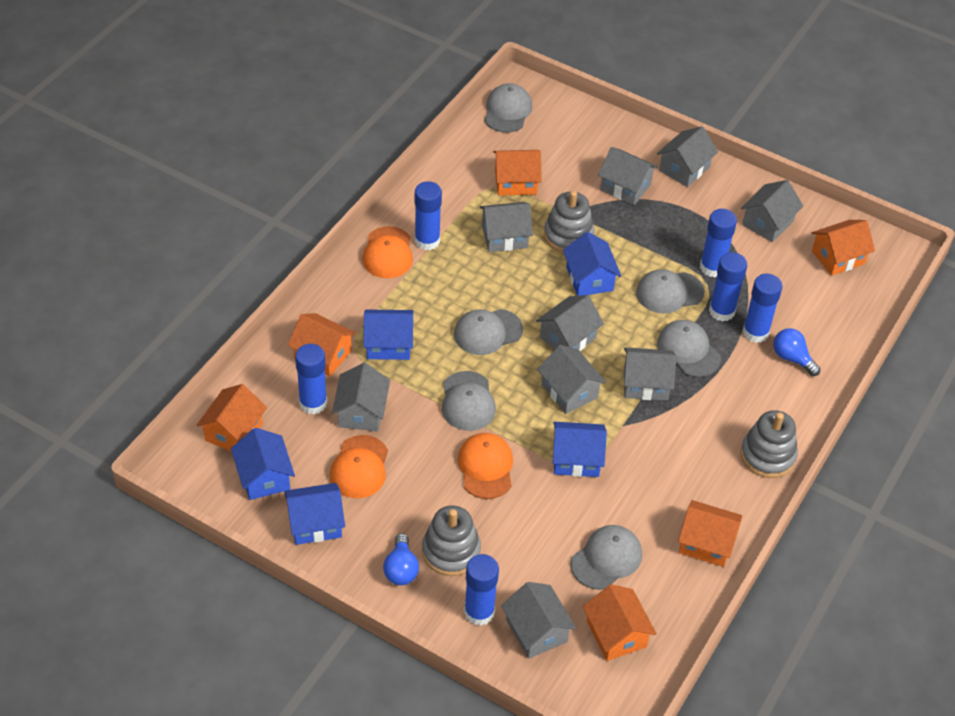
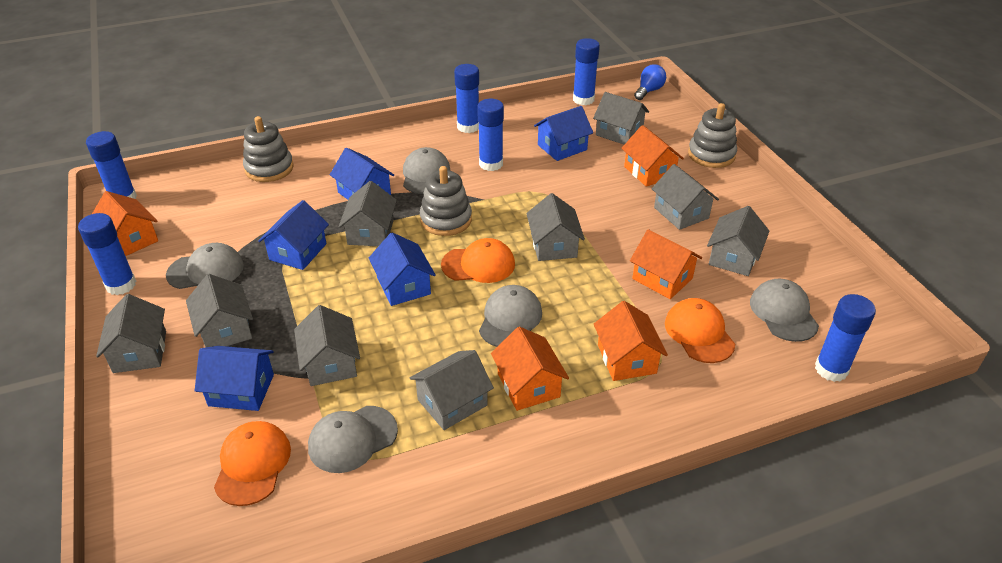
blue light bulb: [383,533,419,585] [773,328,820,376] = 2 -> [634,64,666,100] = 1
grey cap: [442,371,496,431] [454,309,523,355] [484,83,532,133] [571,525,642,590] [636,269,705,313] [657,320,721,377] = 6 -> [166,243,244,289] [308,406,398,473] [403,147,450,194] [479,285,542,347] [750,279,819,342] = 5
orange house: [197,384,267,452] [288,313,356,377] [493,150,542,196] [583,584,657,661] [678,500,742,567] [811,220,875,276] = 6 -> [92,191,158,256] [491,327,569,411] [594,301,668,381] [621,125,684,187] [630,229,702,299] = 5

